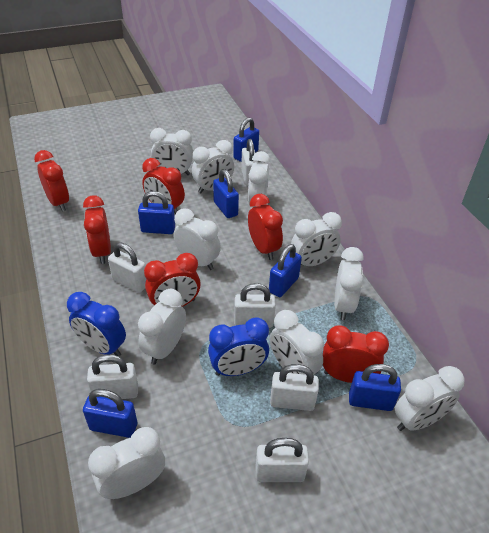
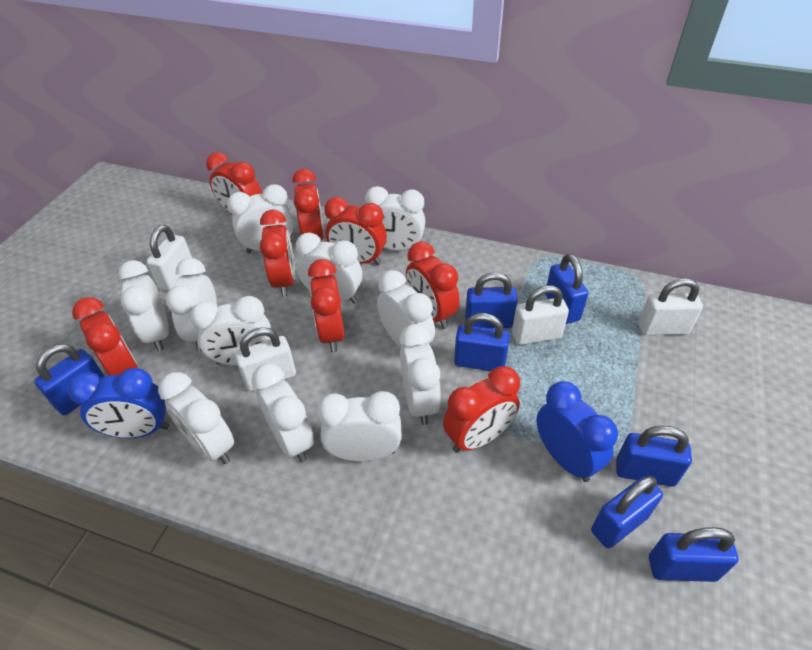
blue padlock: [83,389,137,438] [138,191,175,234] [213,169,239,218] [233,118,259,162] [269,244,302,297] [349,364,401,411] = 6 -> [34,344,105,415] [454,313,510,371] [465,272,518,328] [545,254,588,324] [591,476,663,548] [616,426,692,487] [649,527,739,582] = 7
red clock: [34,150,69,212] [83,195,111,264] [142,158,185,214] [144,253,201,307] [248,194,283,260] [323,325,389,383] = 6 -> [72,297,138,376] [206,152,262,214] [260,209,295,297] [292,169,324,241] [308,259,345,352] [324,197,387,265] [406,242,460,329] [443,366,520,453] = 8
white clock: [88,427,165,499] [138,289,186,365] [150,128,193,175] [174,208,221,270] [192,140,234,193] [248,151,270,207] [270,310,324,375] [291,212,342,266] [334,247,364,320] [395,366,465,431] = 10 -> [118,260,169,351] [158,372,234,464] [166,258,217,351] [190,296,271,366] [227,184,294,254] [252,364,314,462] [296,233,362,303] [317,391,402,461] [365,186,426,251] [377,270,435,348] [399,324,441,425] = 11
white padlock: [87,354,138,399] [108,242,146,293] [234,283,276,328] [241,139,258,186] [256,438,309,482] [270,364,319,411] = 6 -> [146,225,192,291] [235,327,296,391] [512,286,569,345] [639,278,703,335] = 4

